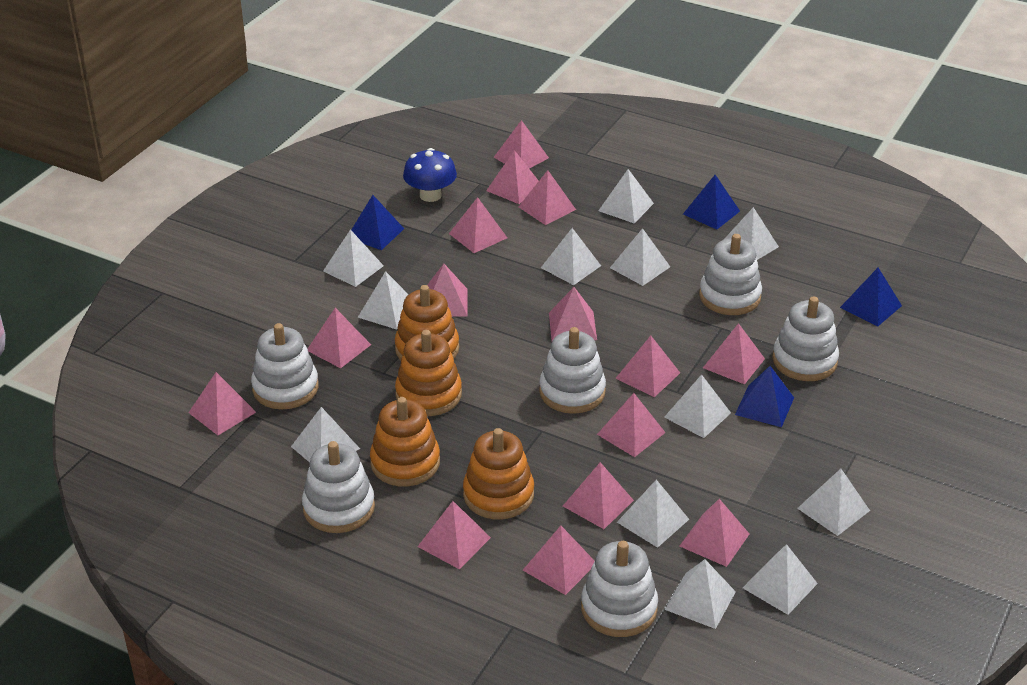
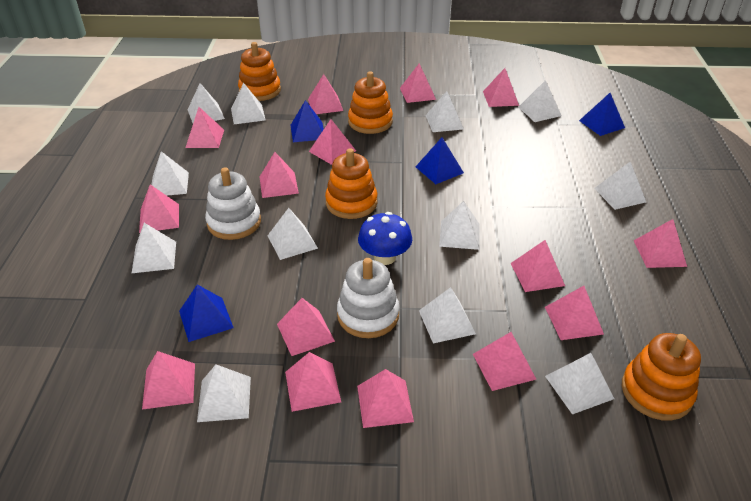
white stacking toy: [251,323,319,410] [302,441,375,533] [539,327,606,414] [581,541,658,637] [699,234,762,315] [772,296,839,381] = 6 -> [205,167,261,240] [337,258,400,338] = 2

